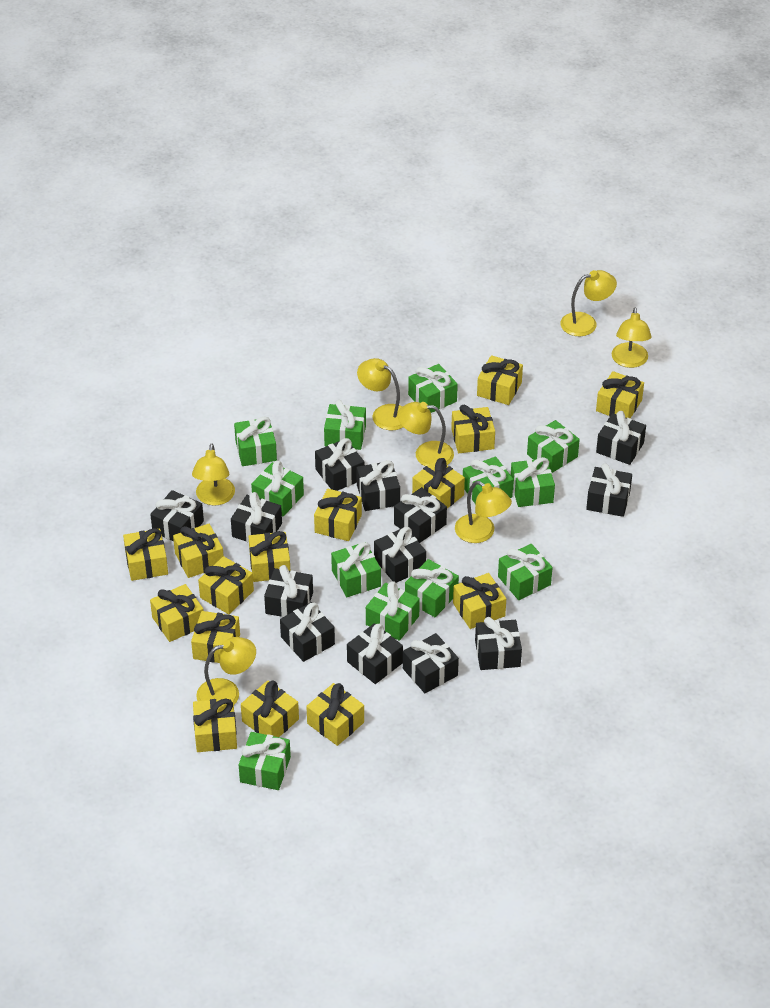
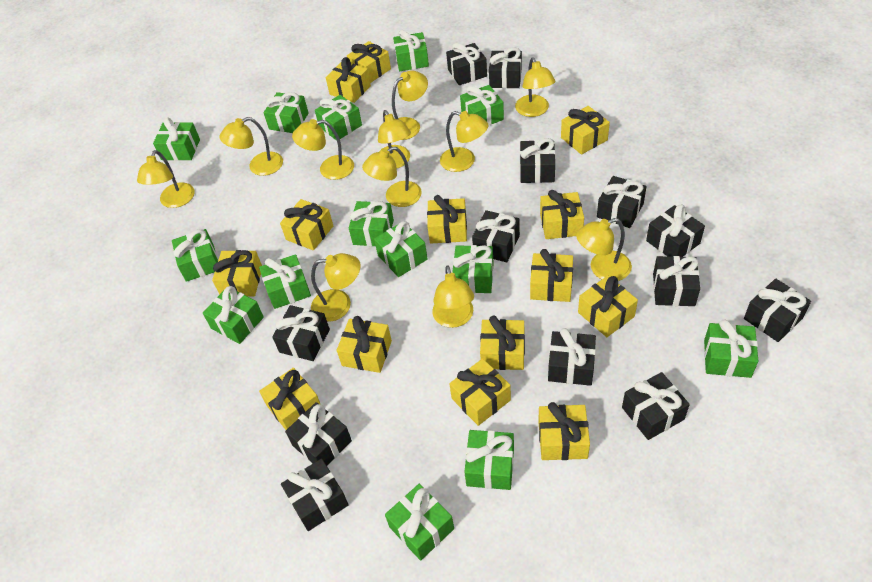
green gift: [234,417,277,466] [239,732,291,790] [251,461,304,516] [324,400,366,450] [331,542,381,597] [366,581,420,641] [405,559,459,617] [408,364,458,413] [463,456,513,504] [498,544,553,600] [511,457,555,507] [527,420,580,473] = 12 -> [153,118,200,161] [172,229,218,282] [203,286,264,344] [259,254,311,309] [263,92,309,133] [315,95,362,141] [349,201,394,246] [374,221,428,277] [385,484,454,561] [393,30,429,71] [452,245,494,293] [460,85,504,125] [464,430,514,490] [704,319,758,378] = 14
yellow gift: [123,528,168,581] [150,584,204,642] [173,524,224,578] [191,611,240,663] [193,698,237,752] [198,556,254,614] [241,680,299,737] [248,531,290,582] [306,683,364,746] [314,489,362,541] [412,458,465,508] [451,405,495,453] [453,573,506,629] [477,355,523,405] [596,371,644,418] = 15 -> [212,250,262,296] [259,368,320,430] [280,199,333,250] [326,57,371,103] [337,316,392,373] [347,41,391,83] [427,195,467,243] [450,359,511,426] [480,316,525,370] [530,249,573,302] [538,402,590,460] [540,190,584,239] [561,106,610,155] [578,276,638,337] = 14
yellow lamp: [192,444,235,505] [196,637,256,705] [357,358,403,430] [398,402,454,466] [455,481,512,543] [560,270,617,336] [612,308,652,368] = 7 -> [137,150,195,208] [219,117,283,176] [292,119,354,180] [311,253,361,322] [362,147,422,207] [378,110,411,168] [392,71,428,140] [432,265,474,328] [440,111,489,172] [515,57,555,117] [576,218,632,281] = 11

